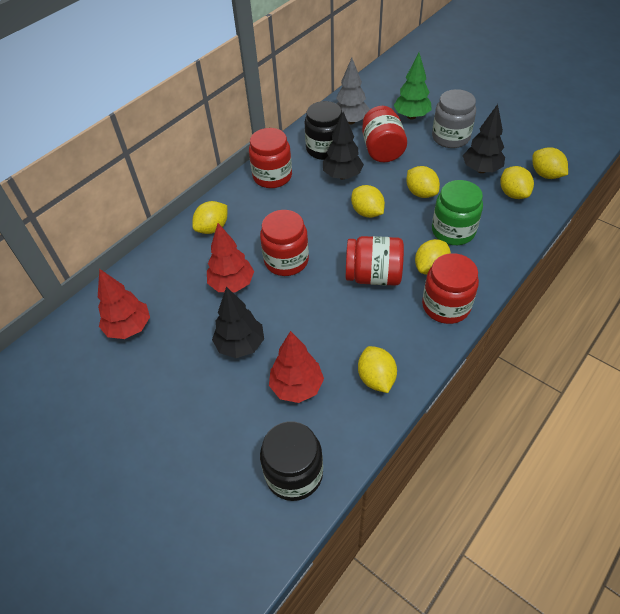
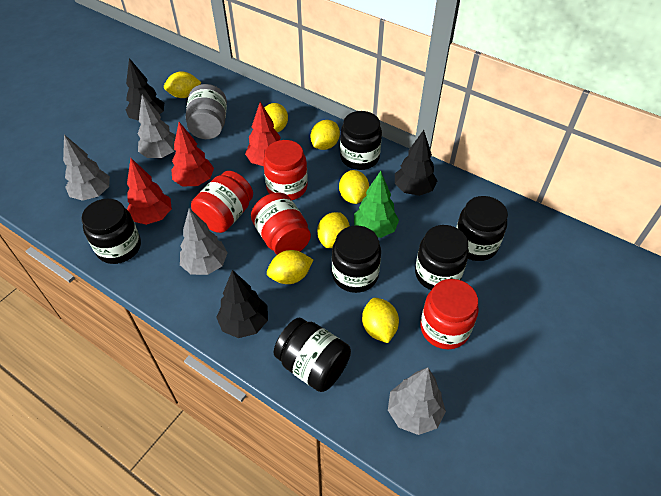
black jar: [260,422,323,501] [305,101,342,160] = 2 -> [81,199,141,264] [274,318,351,392] [332,225,381,293] [340,111,382,170] [415,225,469,290] [456,196,508,261] = 6
green jar: [432,180,483,245] = 1 -> none = 0
grey tree: [336,58,370,125] = 1 -> [63,135,110,201] [138,94,176,158] [180,208,228,275] [388,367,446,435] = 4
red jar: [249,128,292,188] [260,210,309,276] [346,236,404,286] [362,106,407,162] [422,253,479,324] = 5 -> [191,171,253,233] [251,192,311,255] [263,140,308,200] [420,279,479,349] = 4

